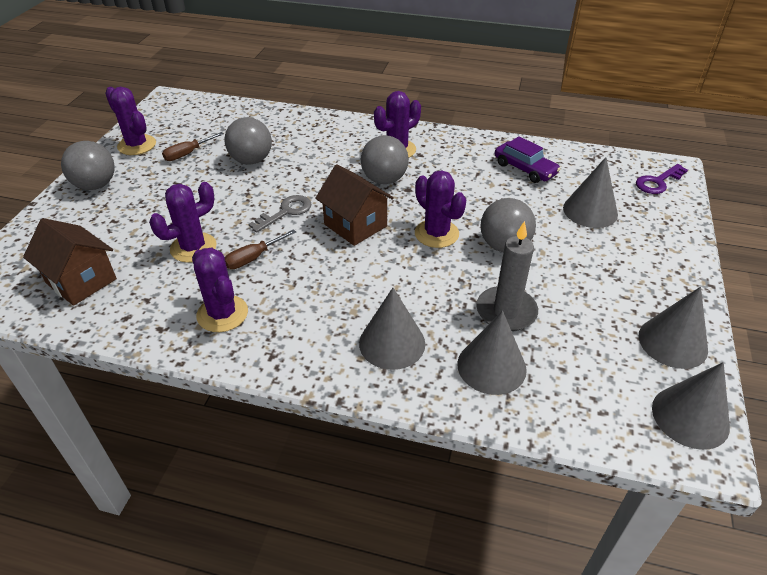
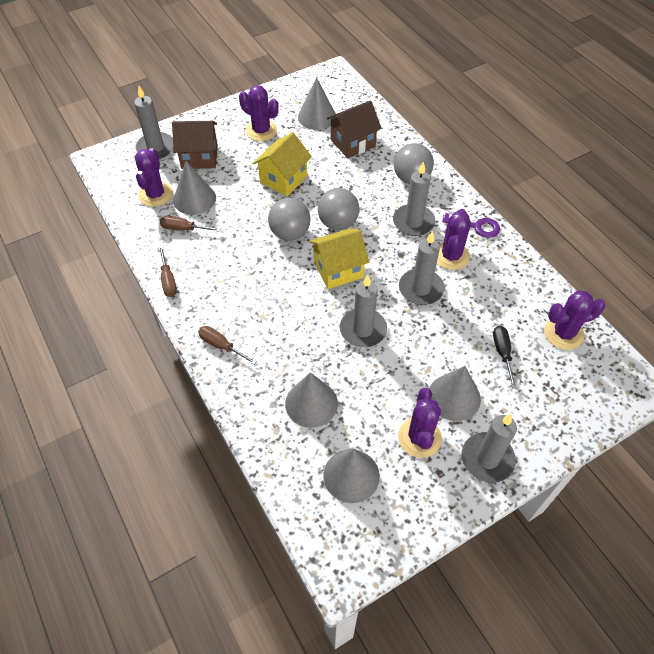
black screwdriver: none = 0 -> [493,326,517,389] = 1
brown screwdriver: [162,132,224,161] [225,229,296,269] = 2 -> [159,246,177,297] [160,216,221,232] [198,326,257,365] = 3
grey ball: [61,141,115,190] [225,117,272,165] [361,135,409,184] [480,198,536,252] = 4 -> [268,198,310,241] [318,188,359,230] [394,143,434,184] = 3
grey candle: [476,221,538,331] = 1 -> [134,86,173,159] [340,275,387,348] [393,162,435,236] [399,231,445,305] [462,414,517,483] = 5
grey key: [248,195,312,233] = 1 -> none = 0
purple car: [495,136,561,183] = 1 -> none = 0
yellow house: none = 0 -> [253,132,312,196] [309,228,369,289] = 2

